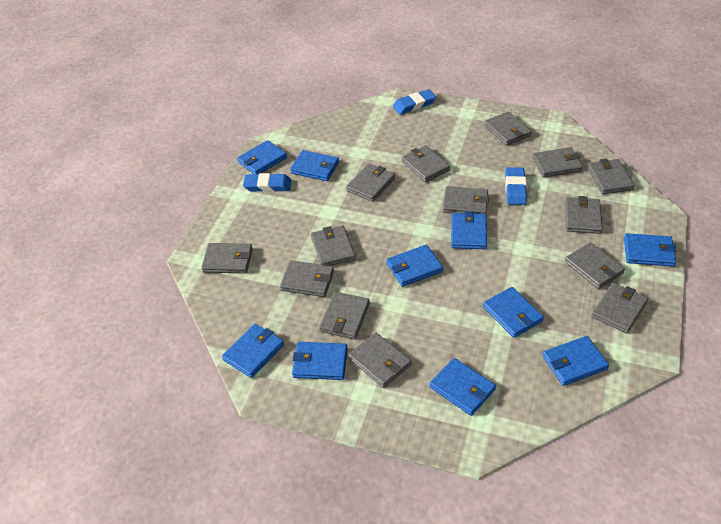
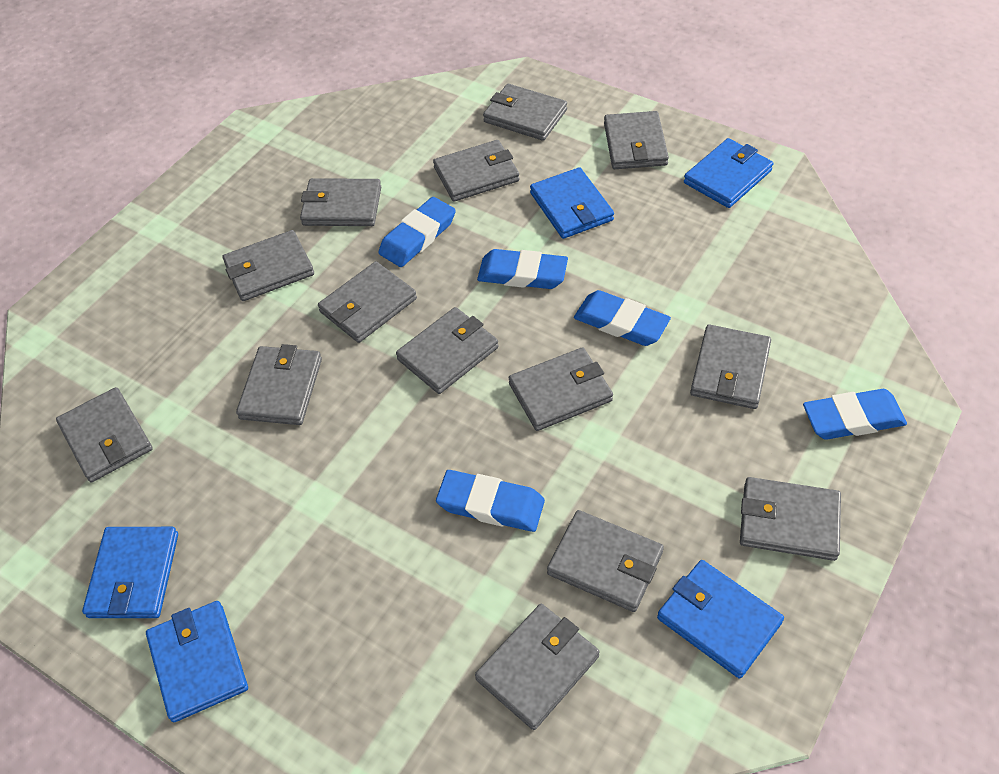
blue eraser: [243,173,291,192] [393,89,436,115] [505,167,527,205] = 3 -> [378,197,456,267] [436,470,545,532] [477,249,568,289] [574,290,671,346] [803,389,907,440] = 5
blue wallet: [222,324,284,378] [237,140,287,174] [290,150,339,181] [292,342,348,380] [386,245,443,287] [429,358,496,416] [451,211,487,249] [483,287,544,338] [542,336,609,386] [624,233,676,267] = 10 -> [82,527,178,618] [146,601,248,722] [530,167,614,239] [657,560,784,679] [684,138,773,208] = 5

